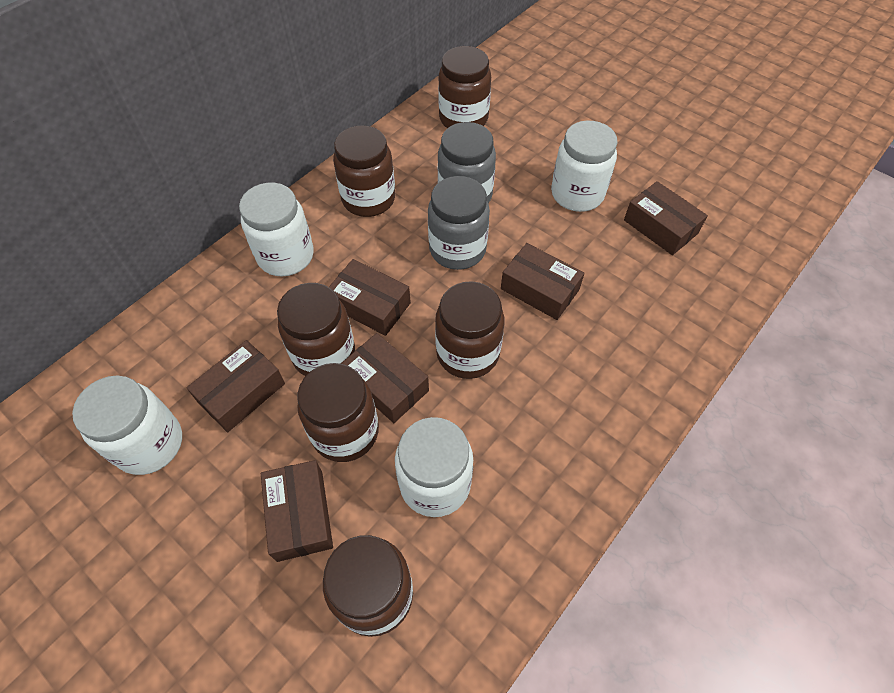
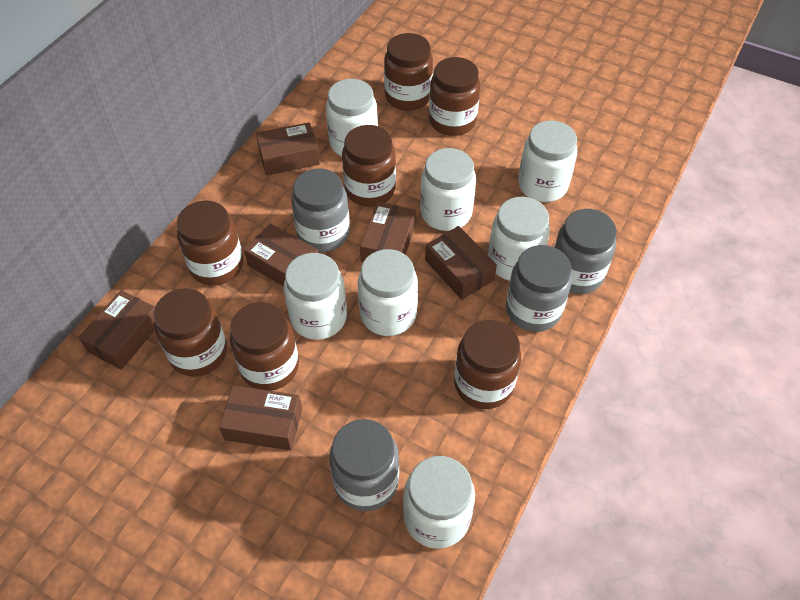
brown jar: [277,283,355,376] [297,363,379,462] [323,535,413,637] [333,125,395,217] [435,281,504,379] [438,46,491,128] = 6 -> [153,288,227,377] [177,200,243,286] [230,302,299,391] [342,125,396,207] [384,33,433,111] [429,57,480,136] [454,320,521,409] = 7
grey jar: [428,176,490,270] [438,122,496,203] = 2 -> [291,168,350,252] [329,419,399,511] [506,245,572,332] [555,209,617,294] = 4
white jar: [72,376,182,475] [239,183,314,276] [395,417,473,517] [551,120,618,212] = 4 -> [284,253,347,340] [326,79,378,156] [358,249,418,336] [403,456,475,549] [420,148,476,231] [488,197,550,281] [518,121,577,202] = 7

